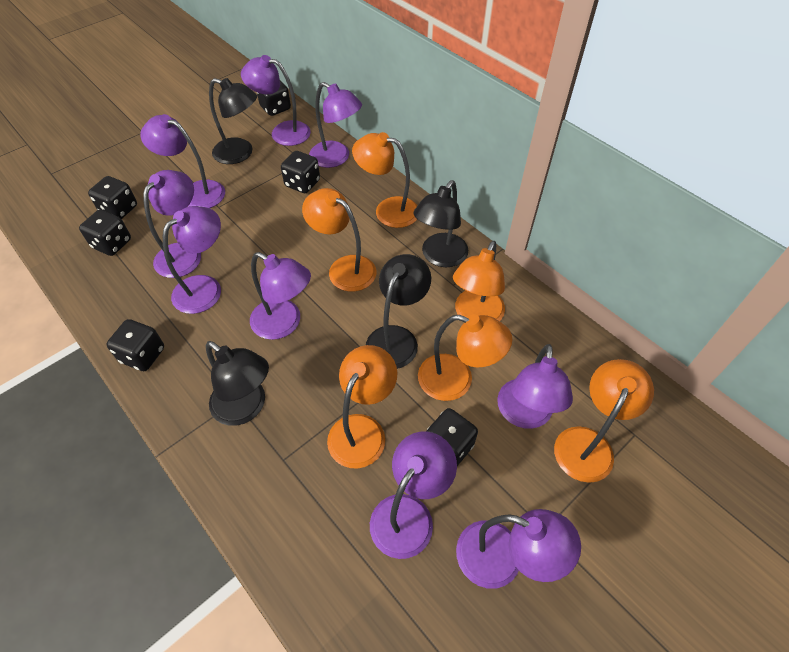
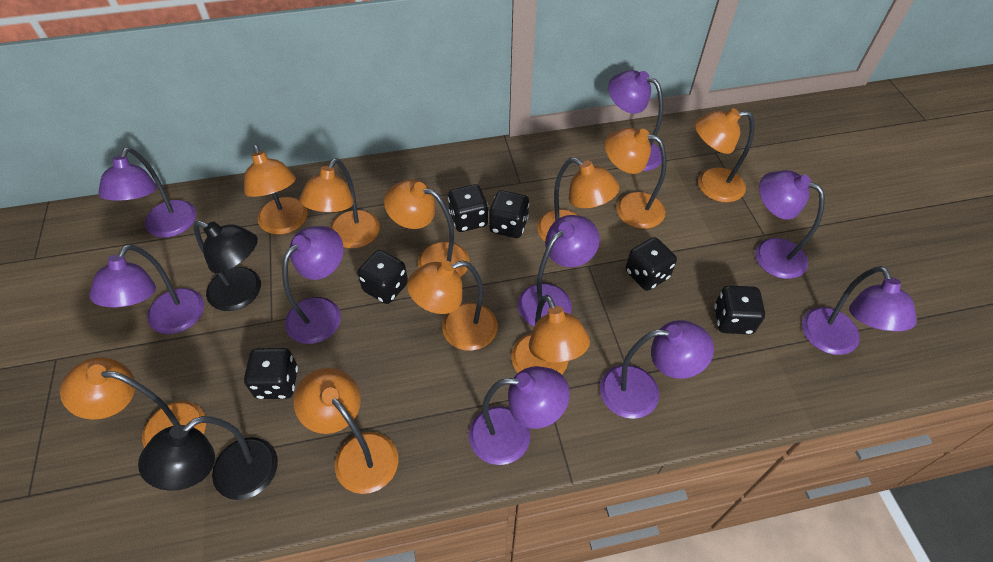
black lamp: [206,341,269,426] [209,78,257,164] [366,254,431,369] [413,180,468,267] = 4 -> [138,416,278,500] [193,220,261,311] = 2
orange lamp: [302,188,376,292] [327,345,397,469] [352,132,418,228] [418,315,512,401] [453,241,505,321] [554,359,654,483] = 6 -> [60,357,206,448] [244,144,308,234] [294,368,398,494] [300,158,380,248] [384,180,469,277] [407,261,498,351] [511,295,590,374] [537,157,620,241] [605,128,667,229] [695,108,754,202] = 10

